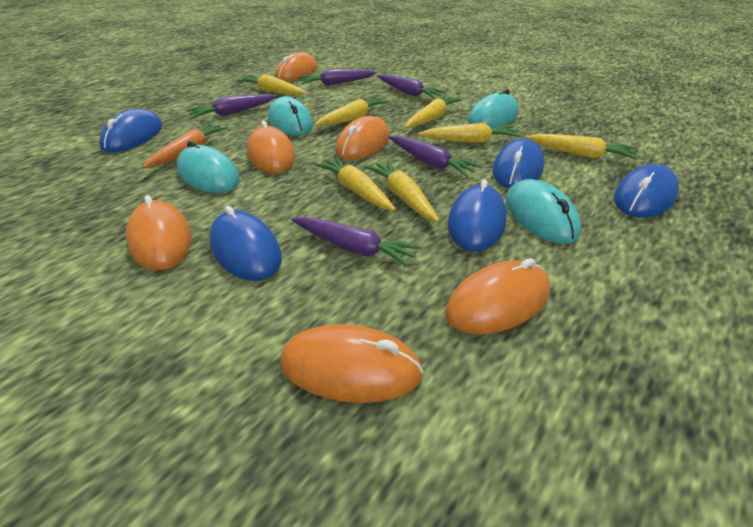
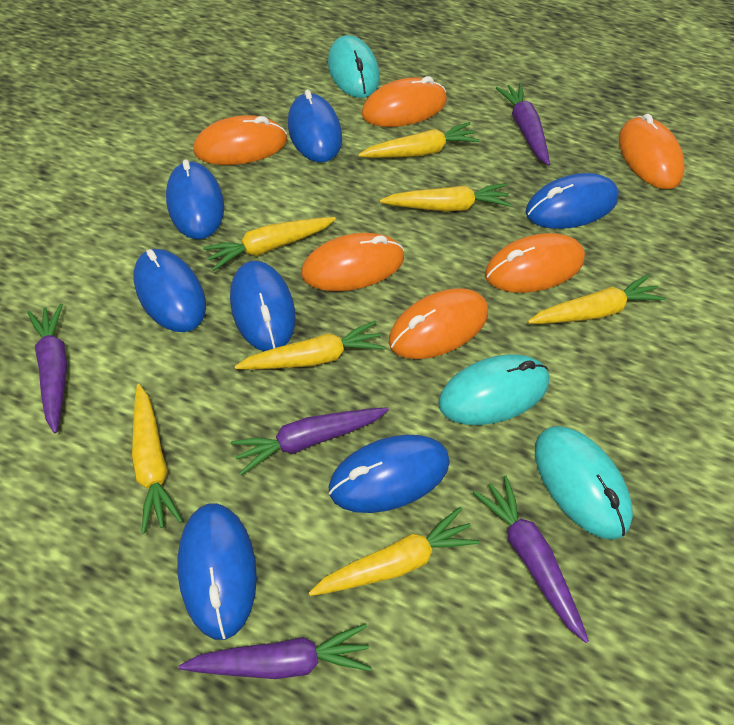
blue mouse: [99,109,162,152] [209,206,282,281] [448,179,507,251] [492,138,544,189] [614,164,679,218] = 5 -> [133,249,206,332] [166,160,224,239] [177,504,257,640] [230,261,295,351] [288,90,342,162] [328,435,450,513] [525,173,619,229] = 7
orange carrot: [143,123,229,168] = 1 -> none = 0
turquoise mouse: [177,141,240,193] [268,96,313,136] [468,89,519,129] [506,179,581,244] = 4 -> [328,35,380,98] [438,354,549,425] [535,426,633,540] = 3

